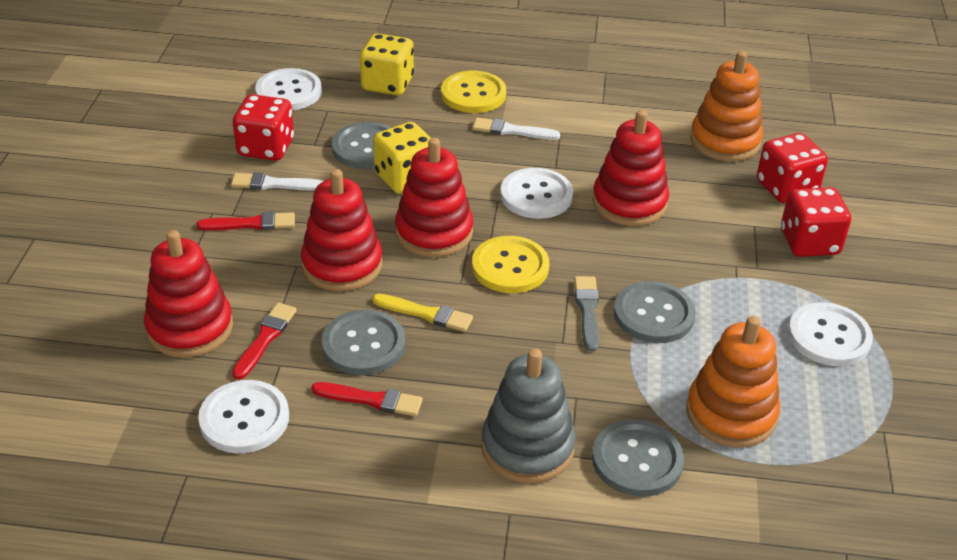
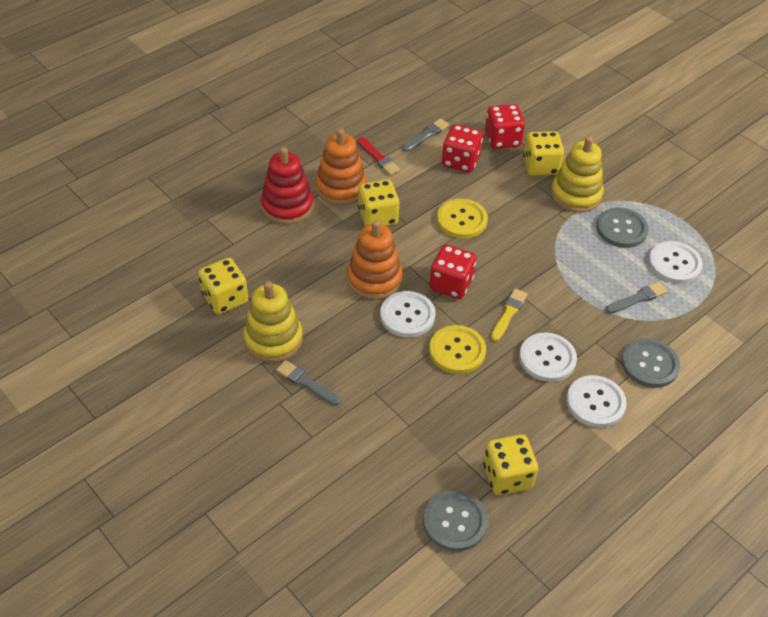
grey brush: [574,276,599,352] = 1 -> [276,360,340,406] [402,118,449,152] [606,282,668,314] = 3
grey button: [322,310,405,375] [332,122,391,169] [592,420,684,497] [614,281,695,343] = 4 -> [423,490,488,552] [596,208,649,248] [621,338,680,388] = 3
grey stacking toy: [481,348,576,483] = 1 -> none = 0
red brush: [197,212,295,231] [232,303,297,380] [311,382,423,416] = 3 -> [358,137,400,175] = 1
red stacking toy: [144,230,233,358] [301,169,382,291] [395,138,473,257] [592,110,669,226] = 4 -> [261,147,314,224] = 1
white brush: [231,172,324,191] [473,117,561,140] = 2 -> none = 0
yellow dice: [360,33,414,95] [373,122,431,194] = 2 -> [198,258,248,314] [358,179,400,226] [483,434,538,495] [523,131,564,176] = 4
yellow stacking toy: none = 0 -> [243,281,303,362] [551,136,604,213] = 2

